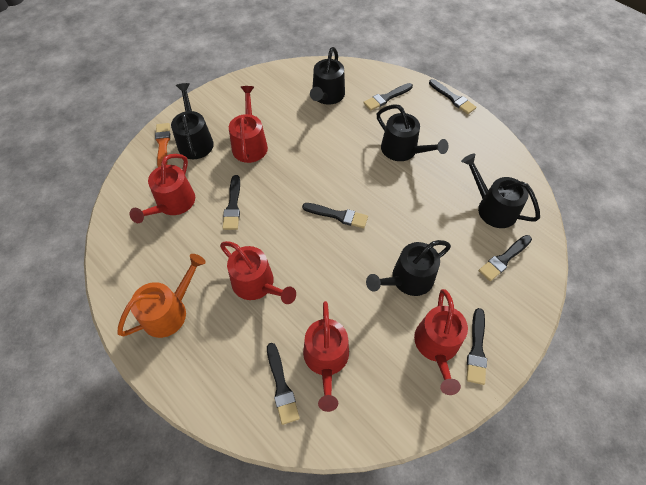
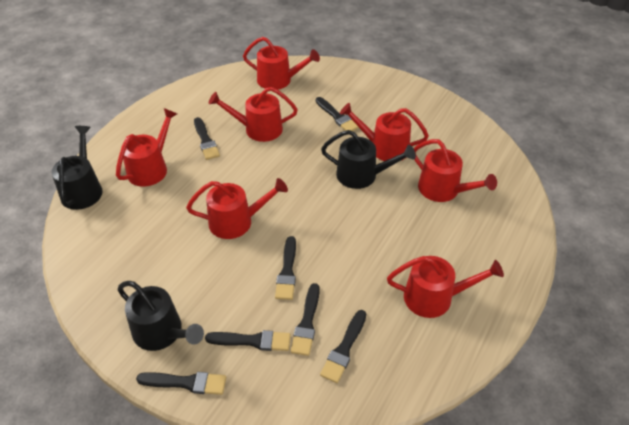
black watering can: [171,83,214,159] [310,47,345,105] [366,240,451,296] [377,104,448,161] [461,154,540,228] = 5 -> [51,126,103,210] [118,281,204,351] [321,130,416,189] = 3
orange brush: [155,123,170,167] = 1 -> none = 0
orange watering can: [117,254,206,338] = 1 -> none = 0
red watering can: [130,154,195,223] [220,241,296,304] [229,86,268,163] [303,301,349,412] [414,289,468,395] = 5 -> [116,108,177,187] [186,178,288,239] [209,87,298,142] [243,37,320,90] [340,103,429,161] [387,256,504,318] [414,139,497,202] = 7

